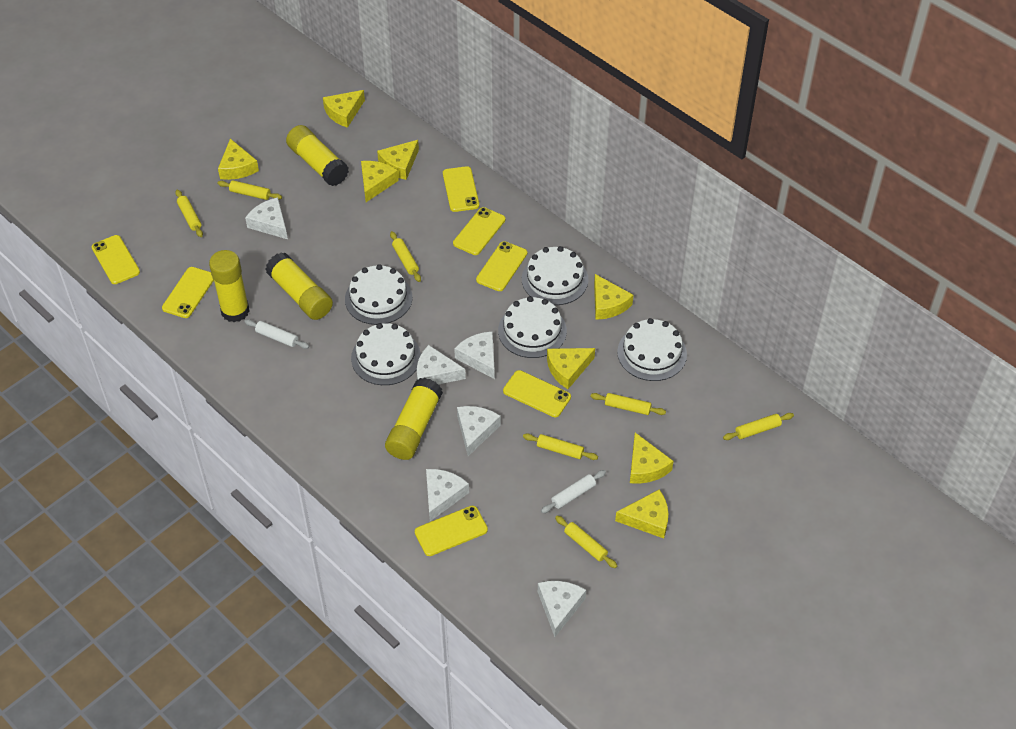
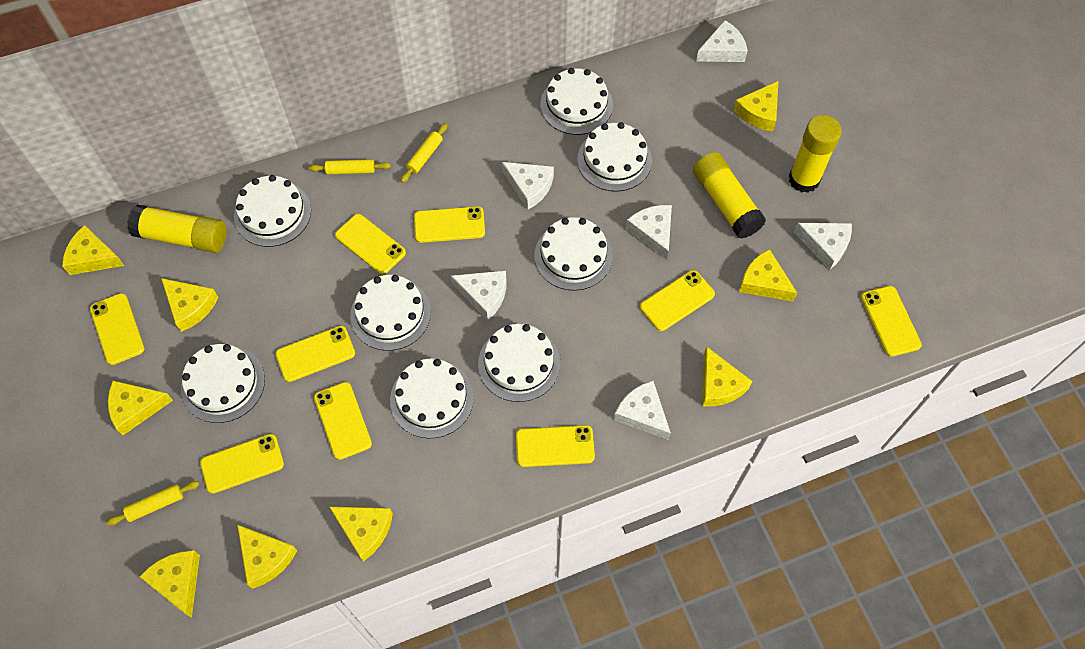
white cake: [345,264,412,325] [351,323,421,385] [498,296,567,358] [522,246,589,305] [617,318,687,381] = 5 -> [181,344,265,423] [234,175,311,247] [350,275,431,351] [390,359,474,439] [478,324,560,402] [534,217,613,291] [541,68,613,135] [577,122,652,192] = 8
white rolling pin: [244,319,309,349] [541,470,606,513] = 2 -> none = 0
yellow cheese: [218,139,259,180] [323,90,365,128] [361,161,399,202] [377,140,419,180] [547,348,595,389] [594,274,633,320] [615,489,668,539] [630,432,673,484] = 8 -> [62,225,124,275] [108,381,173,435] [139,550,200,618] [161,278,219,332] [237,525,297,589] [330,507,393,561] [702,346,752,407] [733,81,778,132] [739,249,797,302] = 9
yellow glue stick: [209,250,249,322] [266,252,333,320] [286,125,349,186] [385,378,443,460] = 4 -> [127,204,226,253] [693,152,766,239] [789,115,842,193] = 3
yellow phone: [92,235,140,284] [162,267,214,318] [415,506,488,556] [443,166,479,212] [453,207,505,255] [476,241,527,291] [503,370,571,417] = 7 -> [90,293,144,365] [200,434,284,494] [275,326,355,382] [314,382,372,460] [335,214,406,274] [414,206,485,243] [516,425,595,467] [640,270,715,331] [861,286,922,357] = 9
yellow rolling pin: [175,190,203,237] [217,180,282,200] [390,231,421,282] [523,433,598,460] [555,516,617,568] [590,393,666,415] [723,413,794,440] = 7 -> [106,481,200,526] [309,159,391,175] [401,123,448,183] = 3

